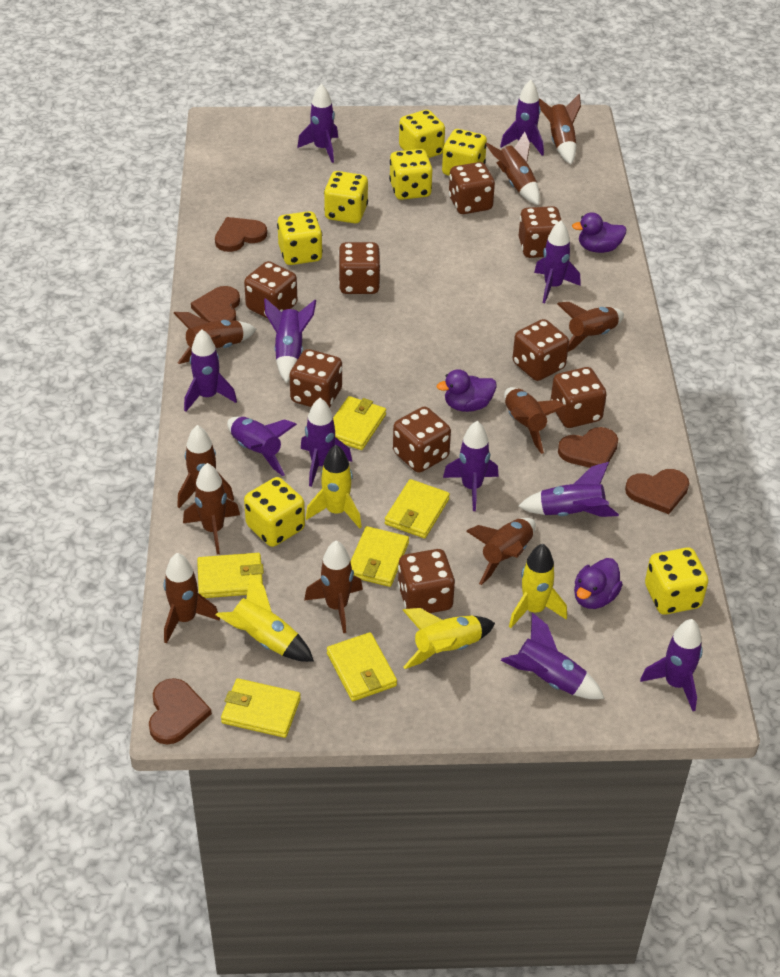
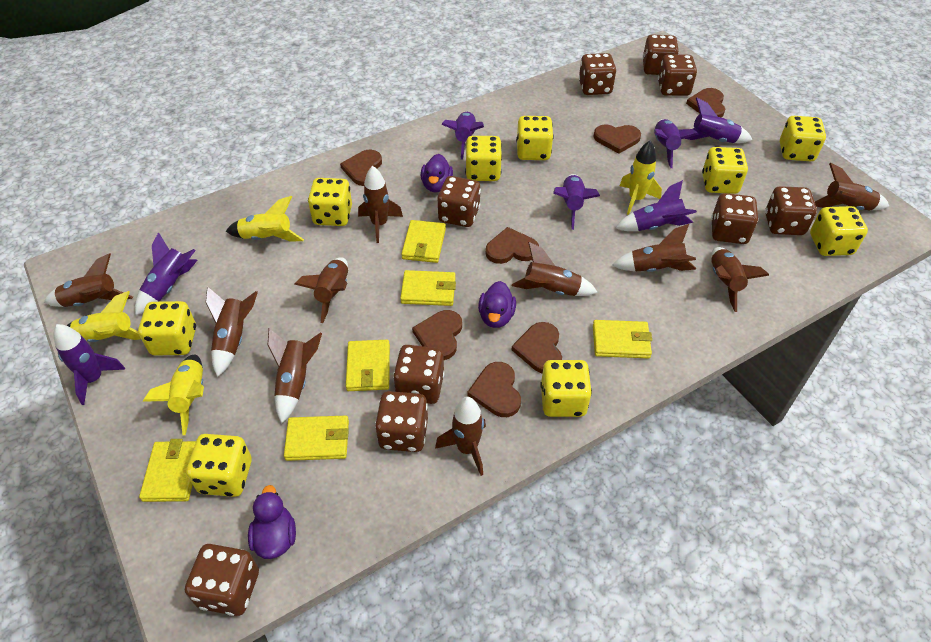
brown heart: [149,678,212,745] [191,286,240,322] [215,217,267,252] [558,427,618,468] [625,469,689,514] = 5 -> [340,150,382,186] [412,310,462,360] [467,362,521,417] [486,227,539,264] [512,322,562,373] [593,124,641,154] [686,88,725,118] = 7
purple rocket: [184,329,237,412] [227,417,297,476] [264,298,316,383] [297,84,338,163] [301,398,352,487] [443,421,499,511] [500,80,544,156] [501,613,605,699] [518,462,619,517] [534,221,581,303] [640,619,703,711] = 11 -> [54,324,125,405] [135,232,198,316] [441,112,484,160] [553,174,600,230] [615,180,697,231] [654,119,698,168] [684,98,753,143] = 7
yellow dice: [244,477,305,547] [277,211,323,265] [324,171,368,223] [389,149,432,200] [399,110,445,158] [442,129,487,176] [645,547,708,615] = 7 -> [138,301,196,355] [186,434,252,497] [308,178,352,226] [465,136,502,181] [516,116,554,160] [540,360,592,417] [702,147,748,194] [780,116,826,161] [810,206,868,256] = 9

